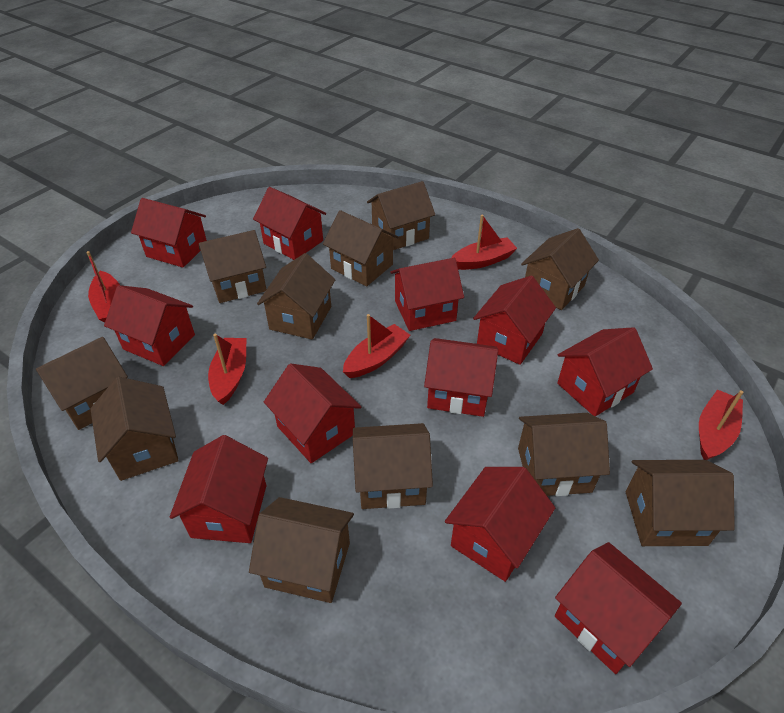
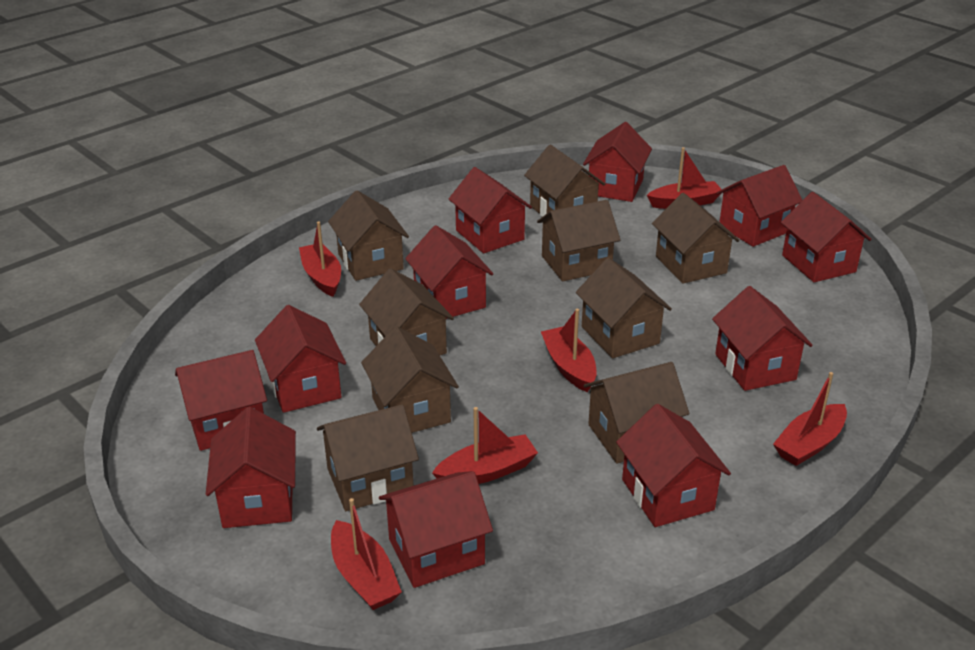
brown house: [36,337,128,430] [91,377,179,481] [199,230,267,303] [249,497,354,603] [257,253,336,340] [323,210,399,287] [353,423,433,509] [367,181,435,250] [518,413,610,496] [521,228,599,310] [626,460,735,546] = 11 -> [317,404,419,511] [328,190,409,281] [359,268,454,355] [361,326,459,433] [524,145,605,217] [537,200,620,282] [576,258,672,358] [584,362,689,463] [652,193,740,284] = 9
red boat: [86,251,120,323] [208,333,246,405] [343,314,410,378] [451,214,517,270] [699,390,743,460] = 5 -> [299,221,341,297] [331,498,402,610] [432,407,538,484] [541,309,597,392] [647,147,722,209] [773,372,847,466] = 6

